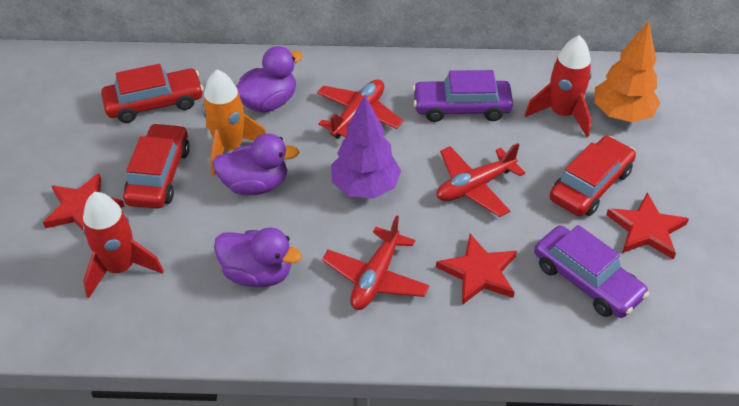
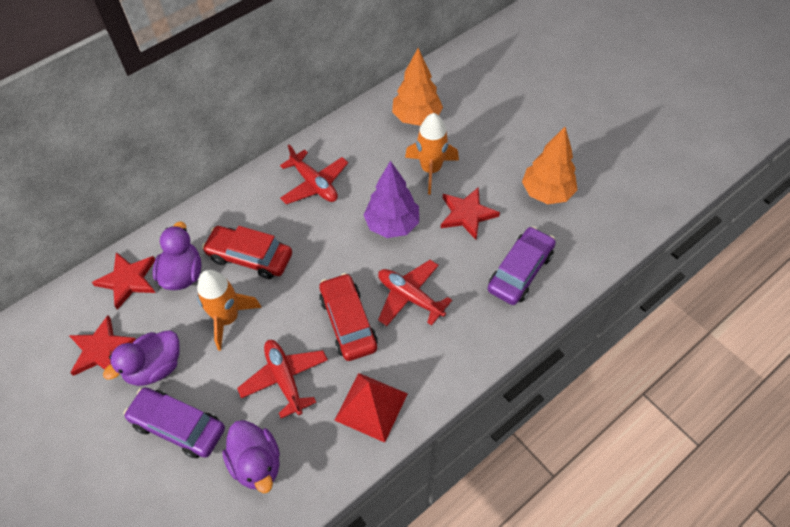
orange rocket: [202,69,266,176] = 1 -> [197,270,262,351] [405,113,459,195] = 2
orange tree: [594,21,661,122] = 1 -> [392,48,443,126] [522,127,578,204] = 2
red car: [101,64,204,123] [123,123,190,209] [550,136,636,216] = 3 -> [202,226,292,279] [319,273,378,361] = 2
red pyramid: none = 0 -> [334,373,408,443] = 1
red rocket: [83,192,164,298] [525,35,592,137] = 2 -> none = 0

